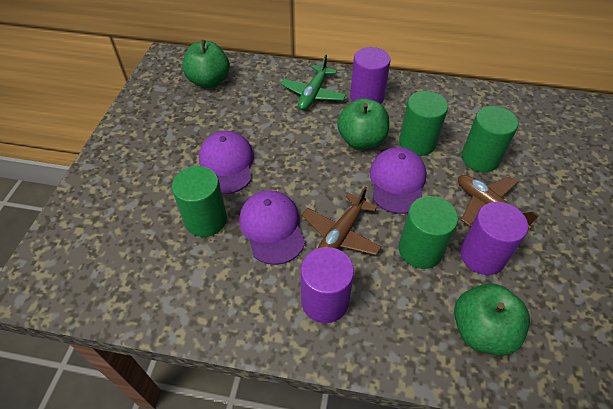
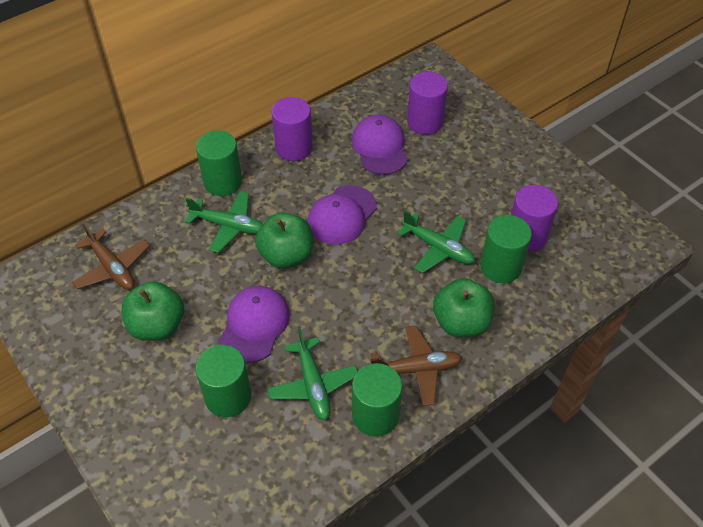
green plane: [281,54,346,110] = 1 -> [185,191,263,253] [267,329,358,420] [397,210,475,273] = 3

